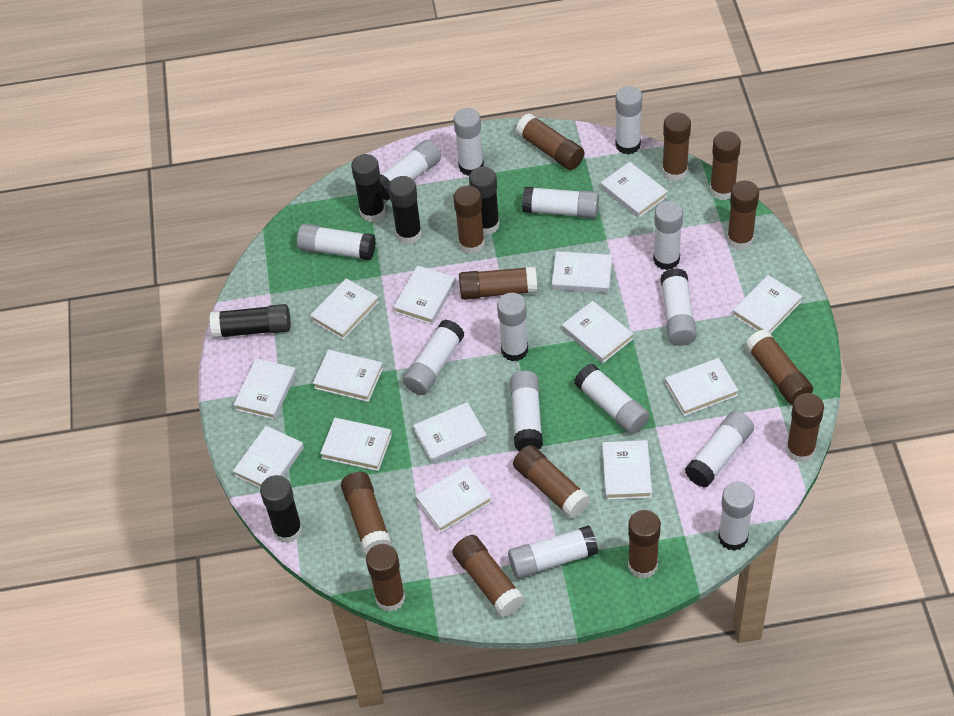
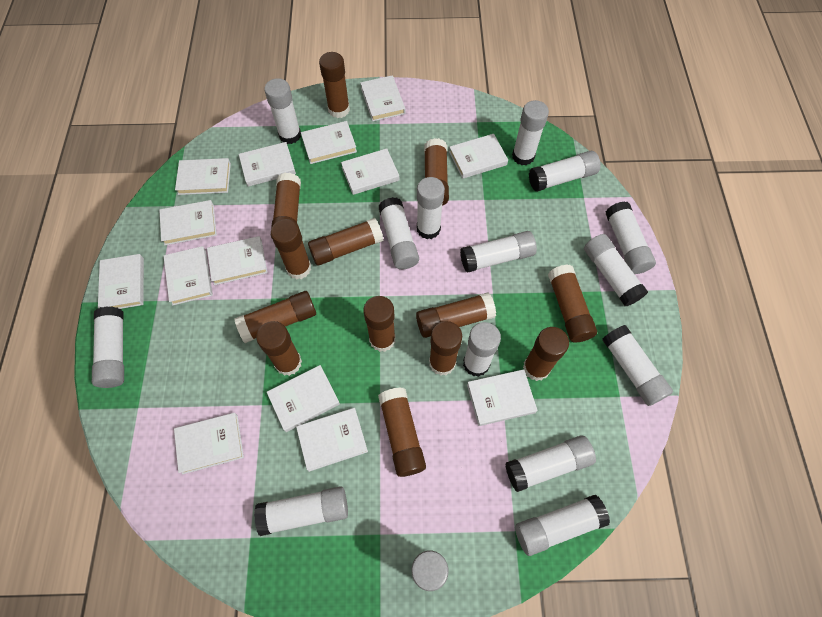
black glue stick: [210,304,291,339] [260,475,302,543] [351,154,385,222] [389,176,422,244] [469,167,500,235] = 5 -> none = 0
white glue stick: [297,224,375,260] [380,140,441,201] [403,320,464,395] [454,108,484,176] [497,293,528,361] [508,525,598,579] [510,371,543,451] [522,187,599,218] [574,364,649,434] [615,86,642,155] [653,201,683,270] [660,268,697,346] [685,411,754,488] [718,482,755,551] = 14 -> [92,306,124,388] [254,486,348,536] [264,78,301,144] [379,197,419,269] [412,551,449,591] [417,177,445,239] [460,231,537,273] [463,322,501,377] [505,435,596,492] [512,100,549,166] [515,495,610,556] [529,151,601,192] [584,234,648,306] [602,325,673,406] [606,201,656,274] = 15

